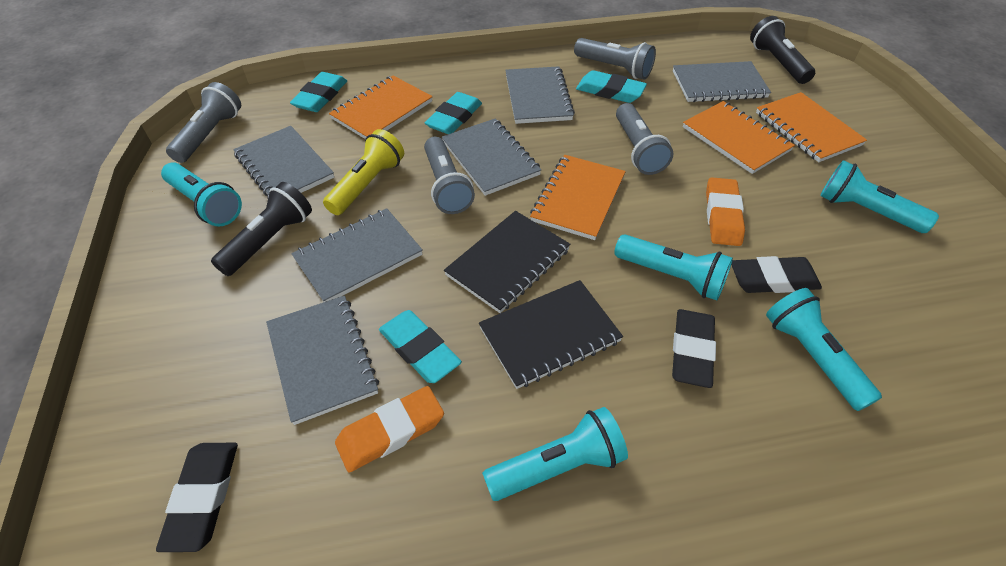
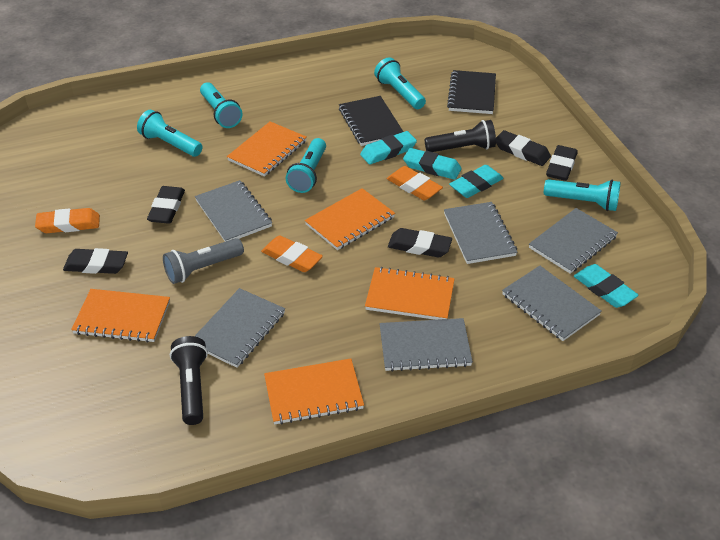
black eraser: [156,443,238,552] [672,309,716,388] [731,256,822,293] = 3 -> [63,248,128,274] [147,186,185,224] [388,228,452,257] [496,130,551,166] [546,145,578,181] = 5
grey flashlight: [166,82,241,163] [424,137,475,214] [574,38,656,80] [616,103,673,175] = 4 -> [163,238,244,284] = 1
orange eraser: [335,386,444,472] [706,177,745,246] = 2 -> [35,208,100,233] [261,235,323,272] [387,166,443,200] = 3
orange notebook: [329,75,432,139] [530,155,626,240] [683,101,795,174] [756,92,867,162] = 4 -> [71,289,170,343] [227,121,307,177] [264,358,364,425] [305,188,395,250] [365,267,455,320] = 5
yellow flashlight: [323,129,404,215] = 1 -> none = 0

